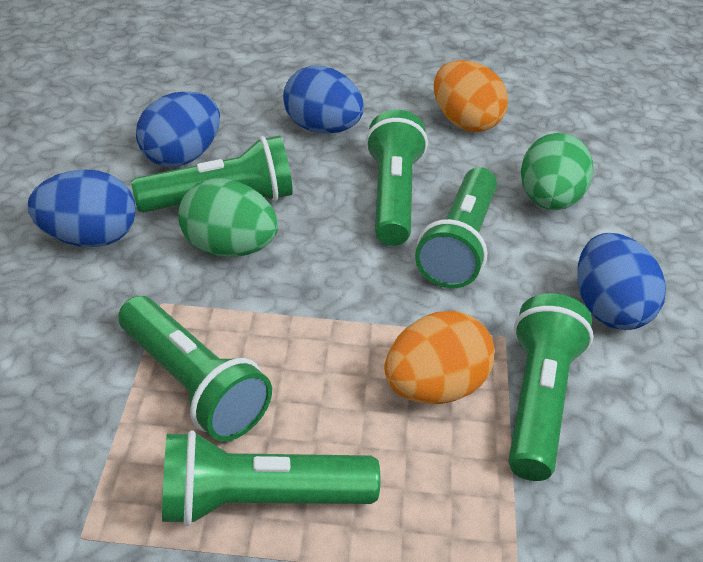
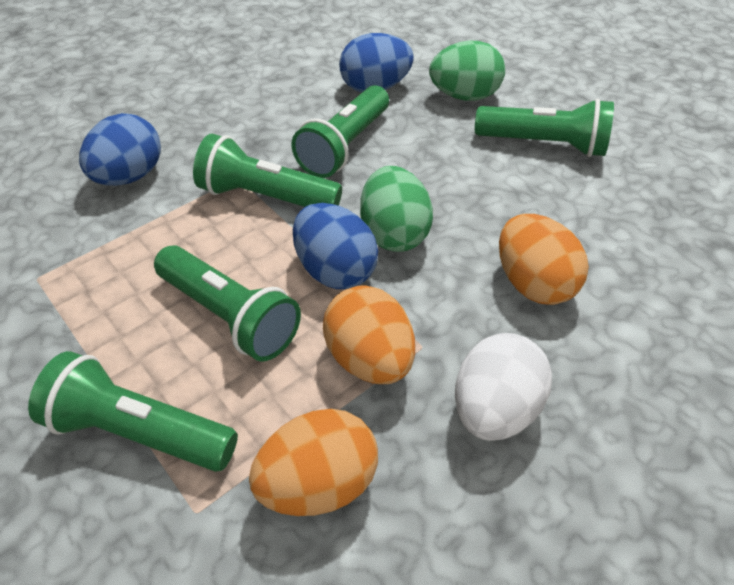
blue egg: [28,169,136,247] [136,91,220,167] [283,66,364,134] [578,233,666,330] = 4 -> [79,113,161,186] [293,203,378,289] [339,33,414,93] = 3
green flashlight: [118,296,272,442] [131,136,293,213] [162,430,380,526] [365,110,428,246] [415,167,497,288] [508,293,594,481] = 6 -> [28,351,238,472] [154,245,301,362] [193,134,342,207] [291,85,389,178] [475,98,614,157] = 5
orange egg: [385,311,494,404] [434,60,508,132] = 2 -> [249,409,378,516] [323,285,415,384] [499,214,589,305] = 3
white egg: none = 0 -> [455,333,552,441] = 1

